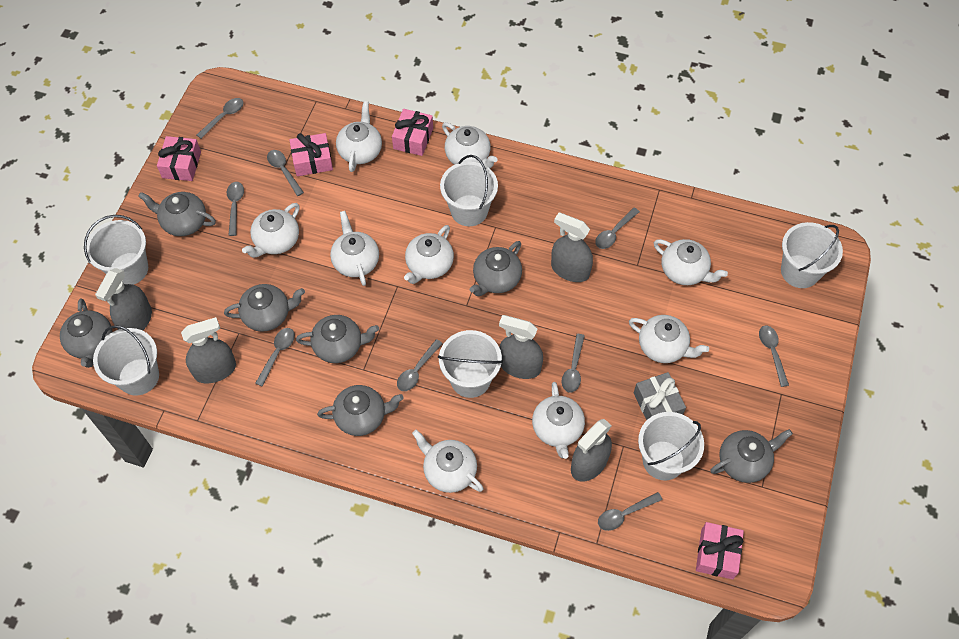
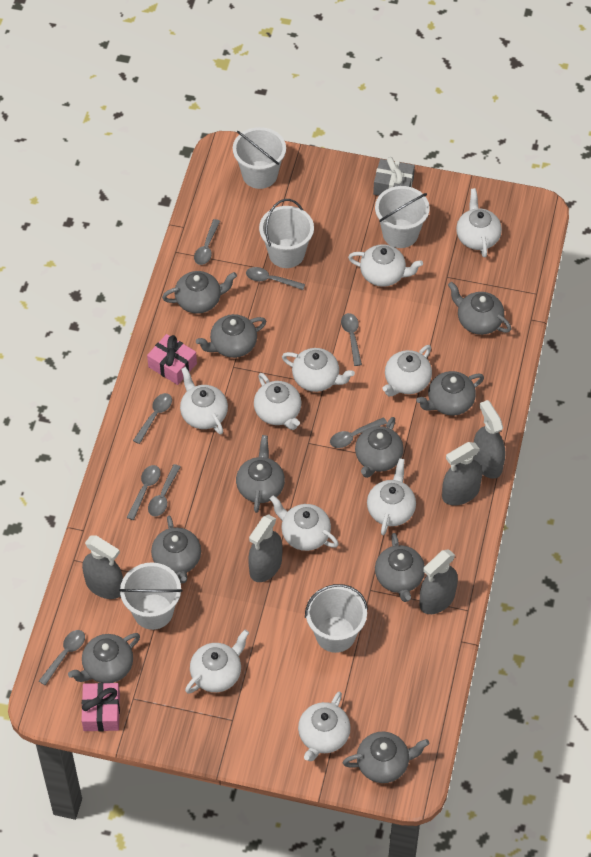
grey spoon: [197,98,243,139] [227,182,244,236] [255,328,295,387] [267,150,304,196] [397,339,443,391] [562,334,585,392] [595,207,640,249] [598,492,663,531] [759,326,789,387] = 9 -> [39,630,85,685] [126,465,161,520] [133,393,172,444] [148,464,181,517] [194,219,220,265] [246,267,305,290] [330,417,387,448] [341,313,362,366] = 8
grey teapot: [60,298,112,368] [138,192,216,236] [224,284,305,332] [296,315,379,363] [317,385,404,436] [470,241,522,296] [710,429,793,483] = 7 -> [68,633,140,683] [151,516,201,583] [162,271,237,314] [196,314,266,358] [236,435,285,513] [343,732,429,783] [355,417,404,478] [375,533,425,602] [416,371,484,416] [448,282,511,335] = 10
pink gift: [157,136,201,181] [290,133,333,176] [392,109,433,156] [696,522,744,579] = 4 -> [81,683,120,731] [147,334,197,385] = 2
white bucket: [84,215,148,285] [93,325,159,396] [438,330,503,398] [440,155,498,226] [638,412,704,481] [781,222,843,288] = 6 -> [119,562,182,630] [233,127,286,189] [259,199,314,268] [305,584,368,653] [375,186,430,248] = 5
white teapot: [242,203,300,258] [330,211,379,286] [336,101,382,172] [404,225,454,284] [412,430,483,493] [442,122,498,168] [532,382,585,459] [629,315,709,363] [654,239,728,285] = 9 -> [180,367,228,434] [185,630,249,694] [254,373,301,430] [270,495,339,551] [282,348,355,392] [298,691,351,761] [348,244,423,287] [367,458,416,535] [383,345,432,396] [456,188,502,258] = 10

